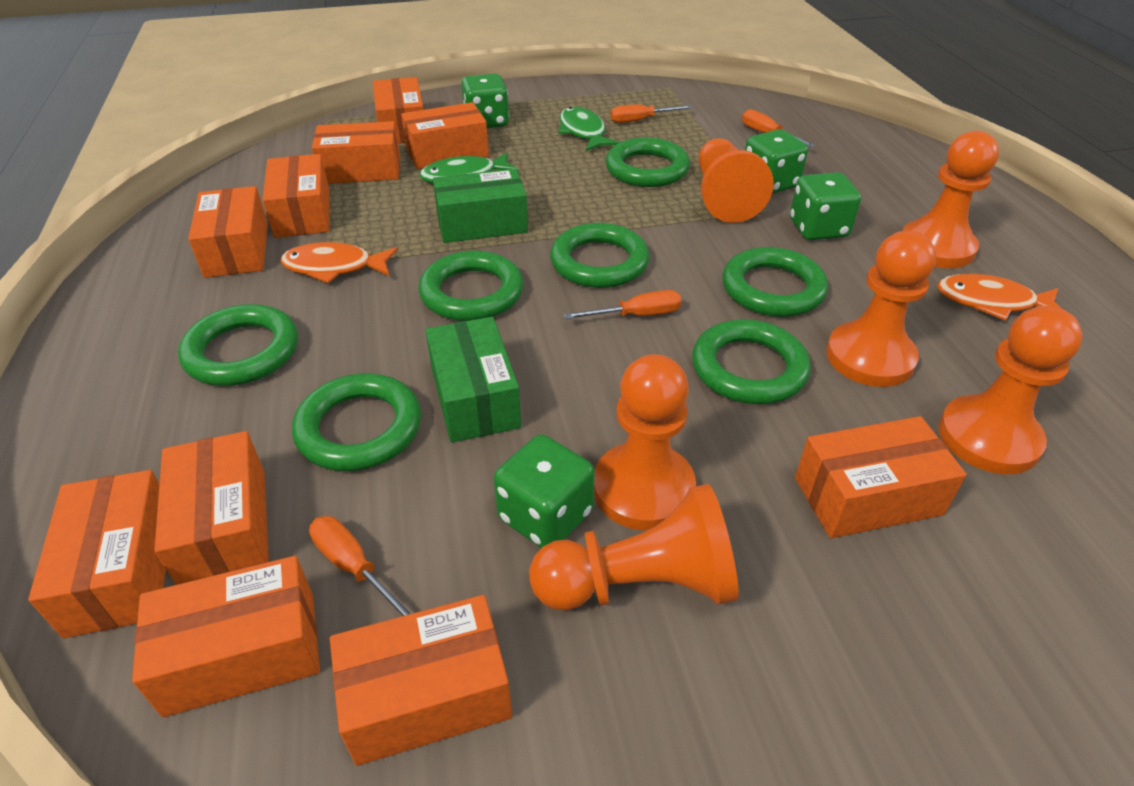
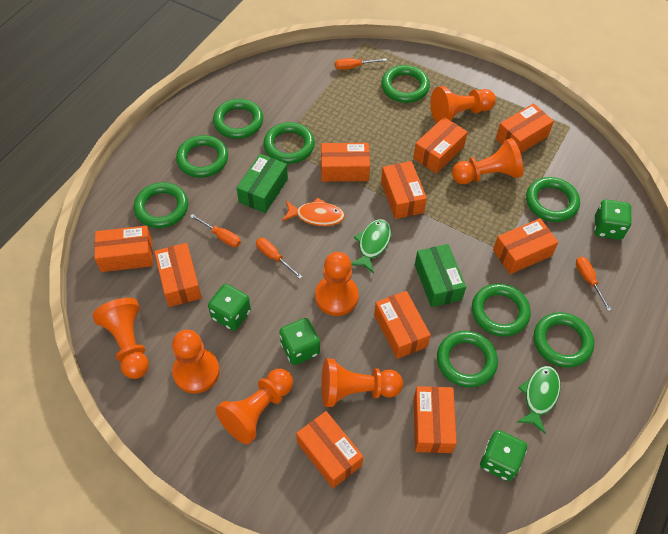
green ring: [178,304,298,386] [292,373,421,471] [419,251,524,321] [550,223,650,288] [606,137,690,187] [692,319,811,404] [722,247,828,317] = 7 -> [134,182,188,228] [176,135,228,178] [213,99,263,139] [263,122,315,164] [381,65,430,103] [437,331,498,388] [472,283,531,337] [526,177,580,222] [534,312,594,368] = 9
orange fish: [281,242,398,283] [937,274,1062,321] = 2 -> [282,198,345,226] = 1
orange pawn: [529,484,739,610] [594,354,696,530] [699,138,774,223] [826,231,936,387] [902,131,999,268] [938,306,1082,474] = 6 -> [93,298,149,379] [172,330,220,394] [216,369,293,444] [315,252,359,316] [321,359,403,407] [430,86,496,123] [452,138,523,184] = 7

